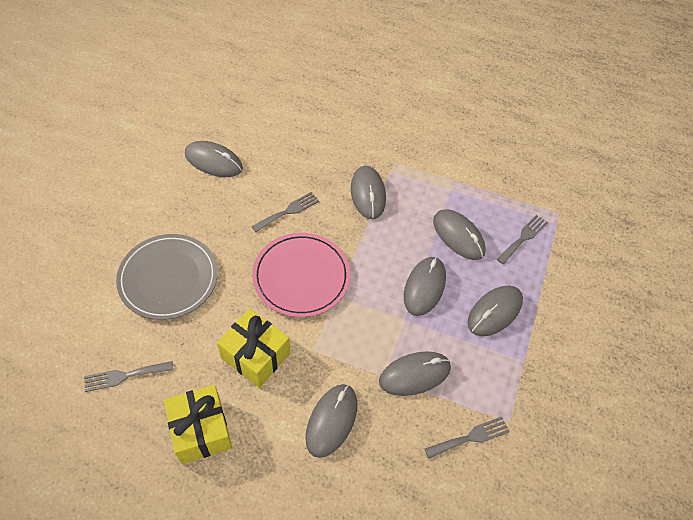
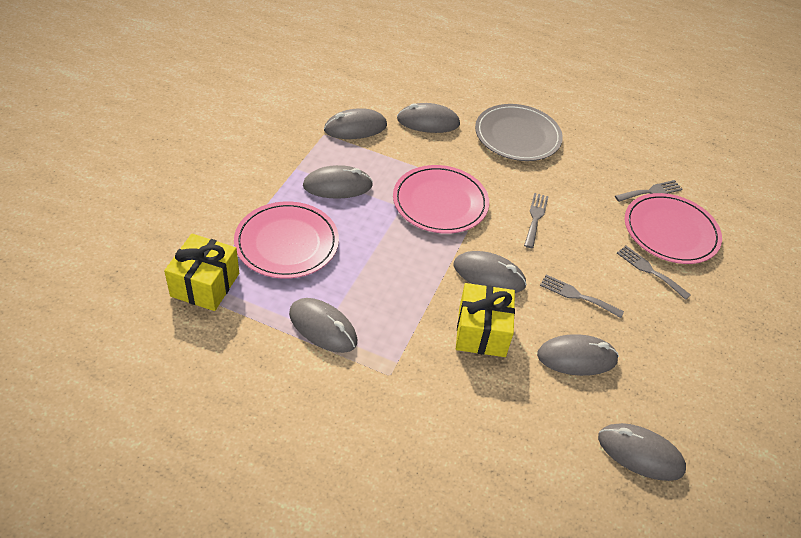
pink plate: [252,233,350,317] = 1 -> [234,202,339,279] [393,165,489,234] [625,193,722,264] = 3

